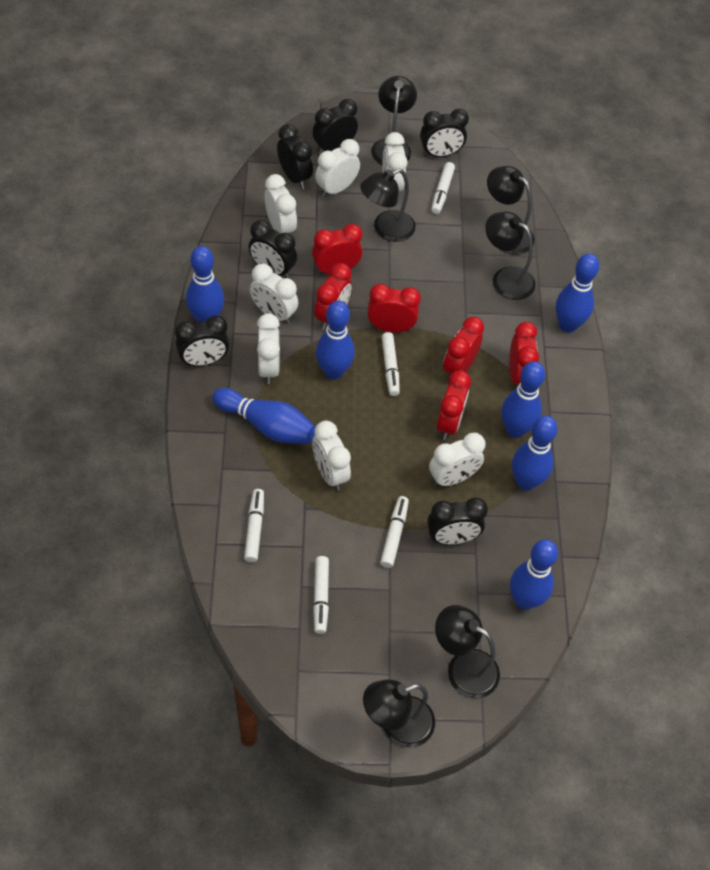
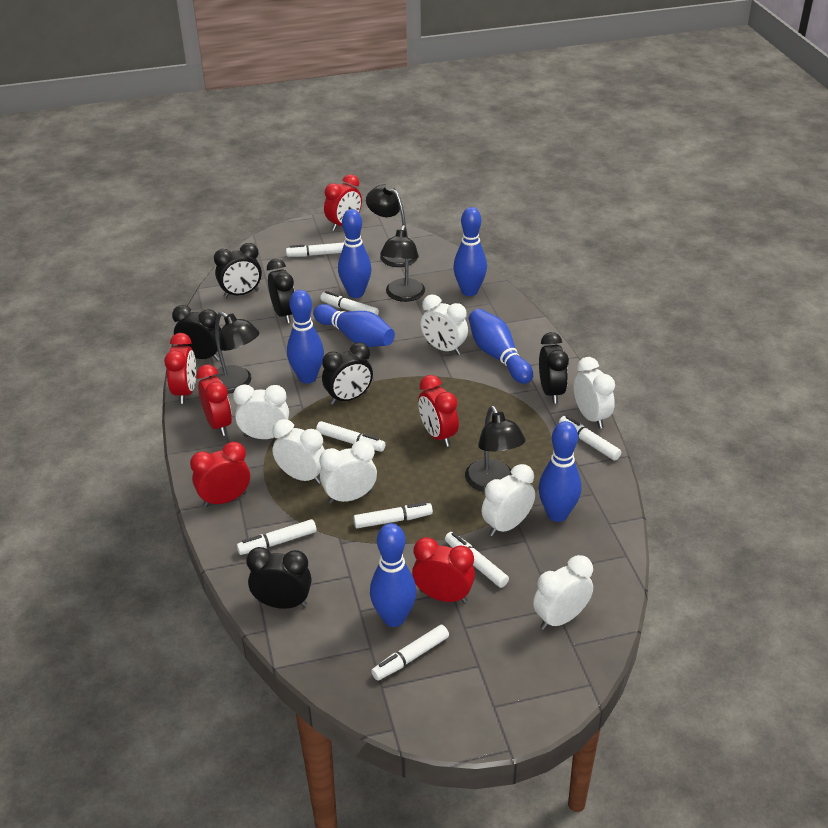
black lamp: [360,169,416,242] [363,679,435,748] [371,76,417,165] [435,605,500,698] [485,212,535,300] [487,166,535,255] = 6 -> [209,312,259,393] [366,184,417,267] [380,225,425,302] [465,406,526,492] = 4
white marker: [244,489,264,562] [313,556,329,634] [380,496,409,568] [382,332,400,396] [431,162,455,214] = 5 -> [237,519,316,555] [286,243,344,257] [316,421,385,452] [320,291,379,315] [353,502,433,528] [371,625,449,681] [445,532,509,588] [559,416,621,461] = 8

